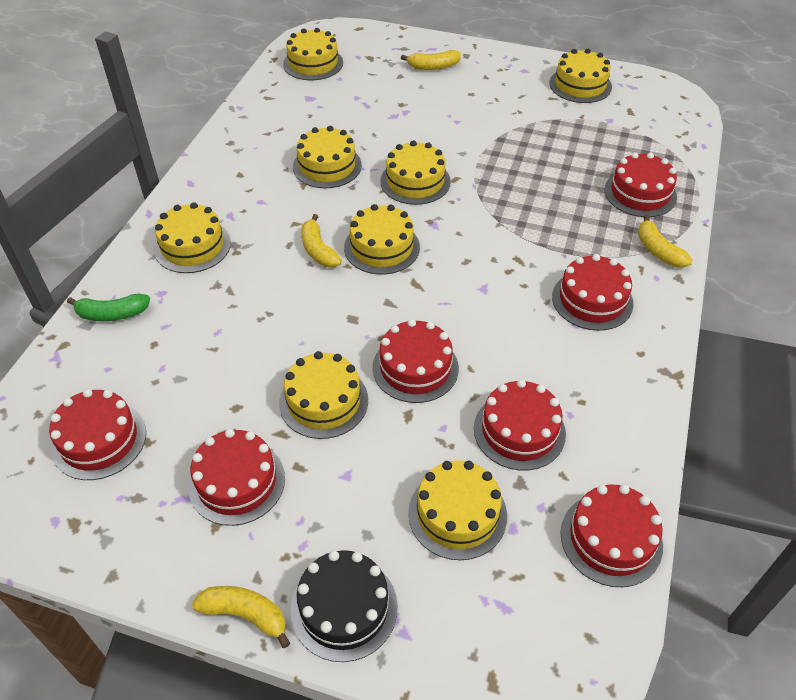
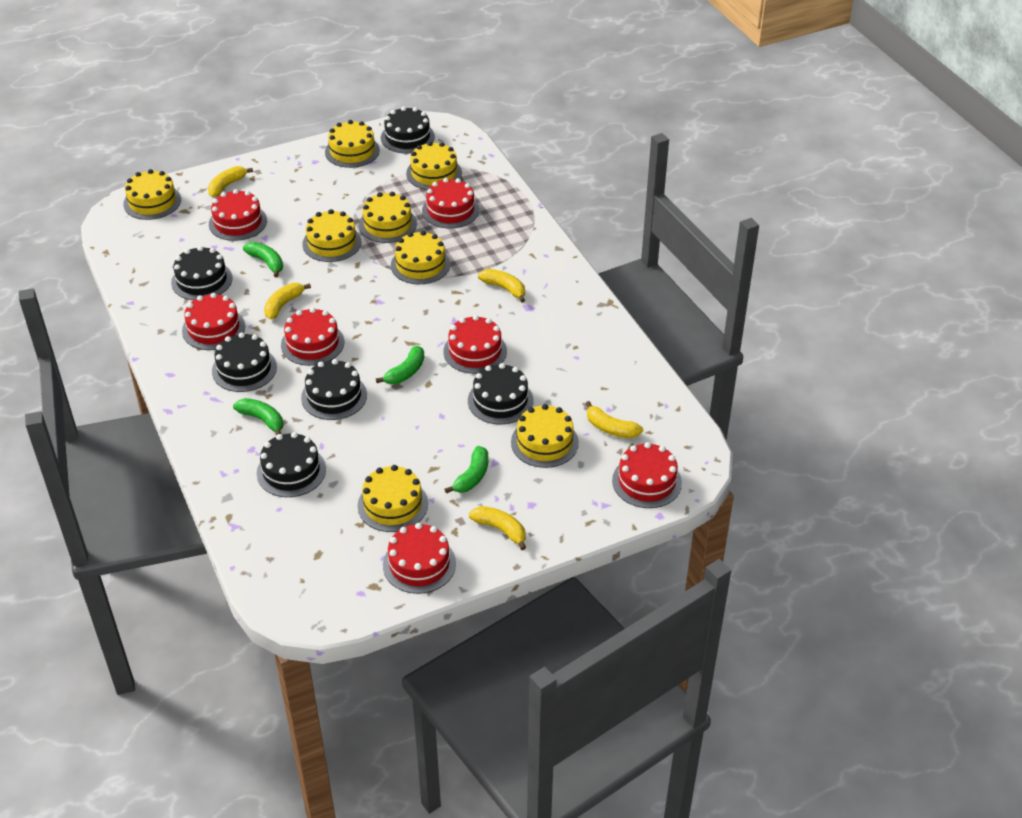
black cake: [291,550,398,662] = 1 -> [171,246,232,300] [212,332,277,392] [257,432,326,497] [301,359,367,420] [381,107,435,154] [468,363,533,424] = 6
green banana: [67,294,150,321] = 1 -> [233,398,283,436] [243,242,283,277] [376,346,424,384] [445,446,488,494] = 4
yellow banana: [192,586,290,648] [301,214,342,267] [401,50,461,70] [638,215,693,268] = 4 -> [208,166,253,197] [264,283,311,319] [469,506,526,550] [478,269,525,302] [585,401,643,438] = 5

